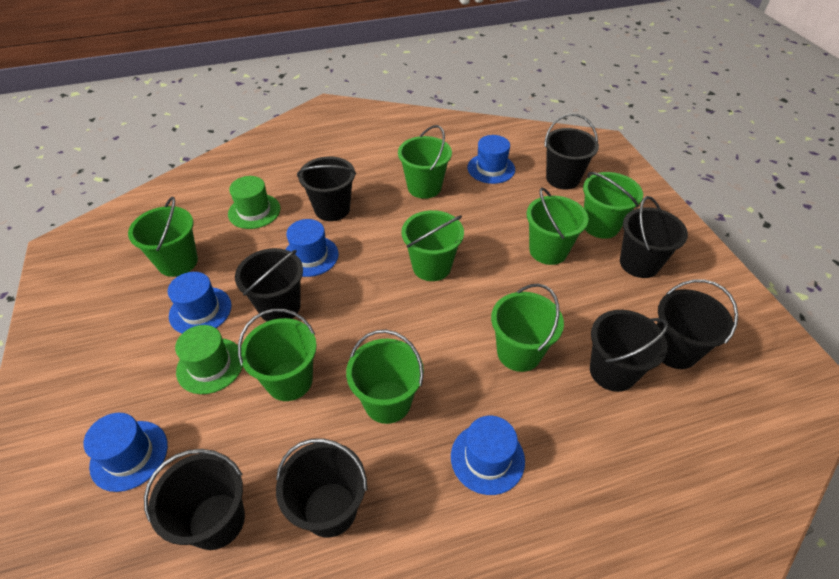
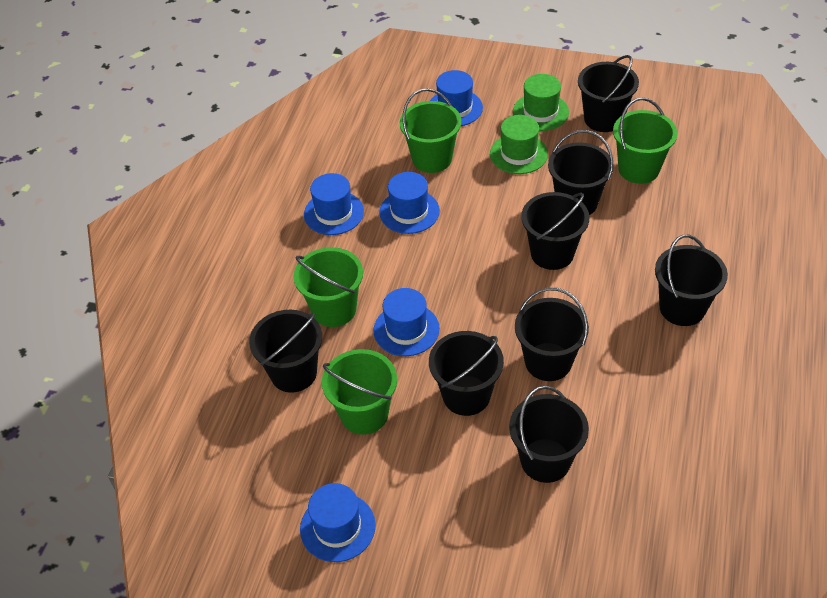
green bucket: [128,197,198,277] [238,309,317,401] [346,330,424,424] [398,125,452,199] [402,210,464,281] [491,284,564,372] [526,187,588,265] [583,172,643,239] = 8 -> [294,247,363,327] [322,349,397,435] [400,88,461,173] [613,97,677,184] = 4

